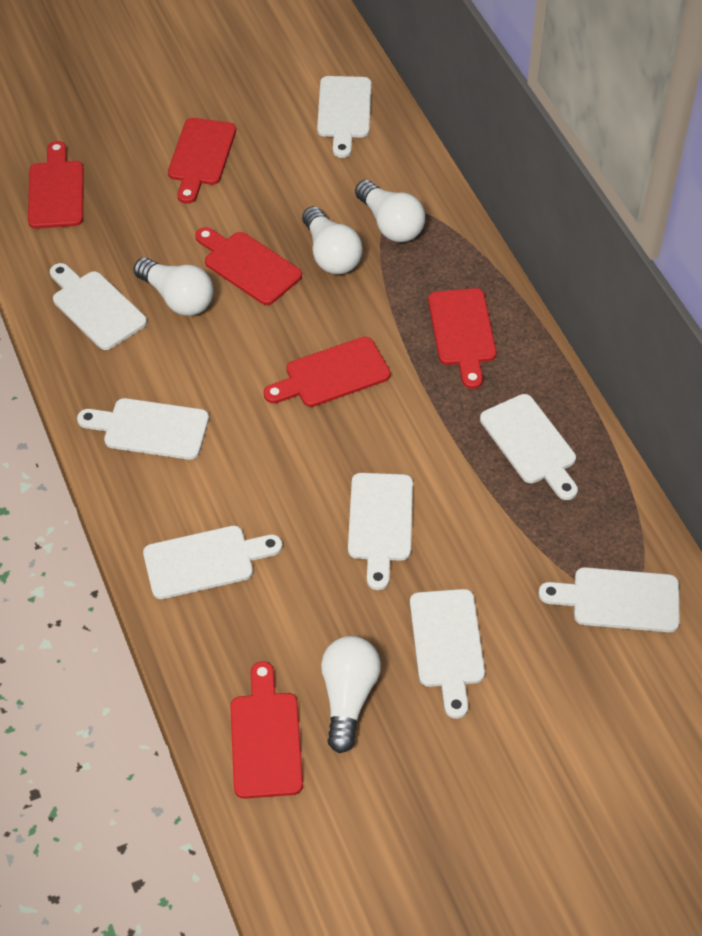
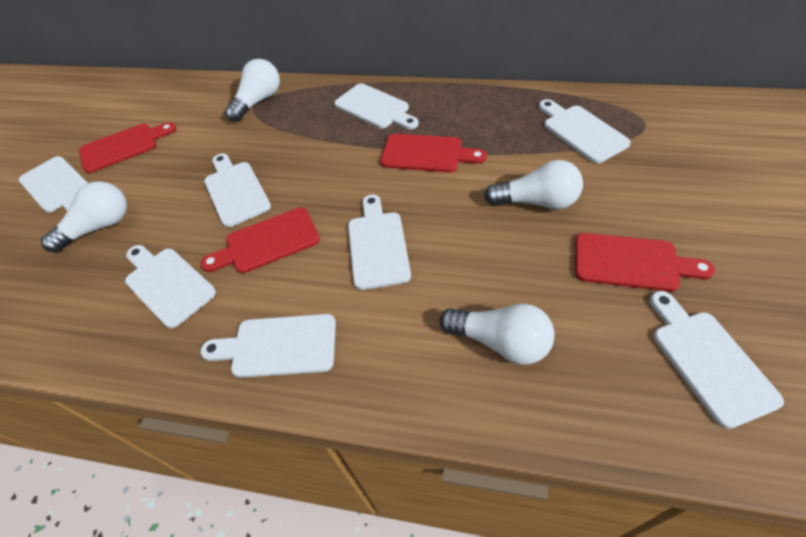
red cutting board: [28,141,84,229] [168,118,236,204] [195,227,302,305] [230,661,303,799] [264,337,391,407] [428,288,496,389] = 6 -> [79,122,176,173] [201,207,320,273] [380,134,487,172] [575,233,715,291] = 4

